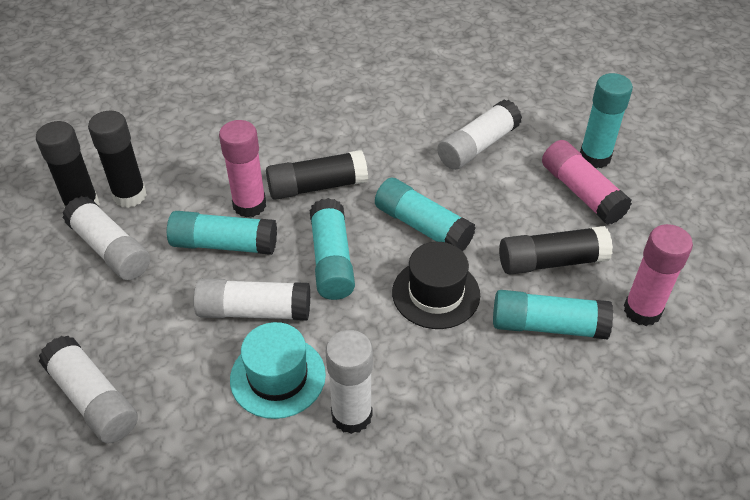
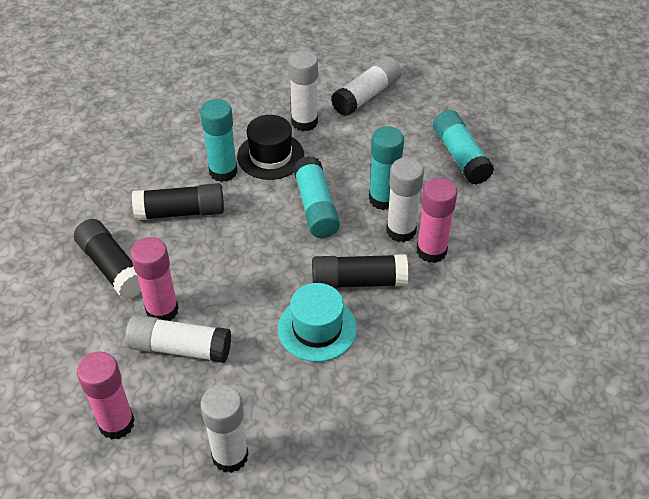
black glue stick: [36,121,100,208] [88,111,147,208] [266,150,368,200] [499,226,613,275] = 4 -> [74,219,141,299] [132,183,224,221] [312,254,408,289] = 3
turquoise glue stick: [167,211,277,255] [310,198,355,300] [375,178,476,252] [493,290,613,340] [580,73,633,168] = 5 -> [200,99,238,182] [293,156,340,238] [369,126,404,210] [433,110,494,185] = 4

